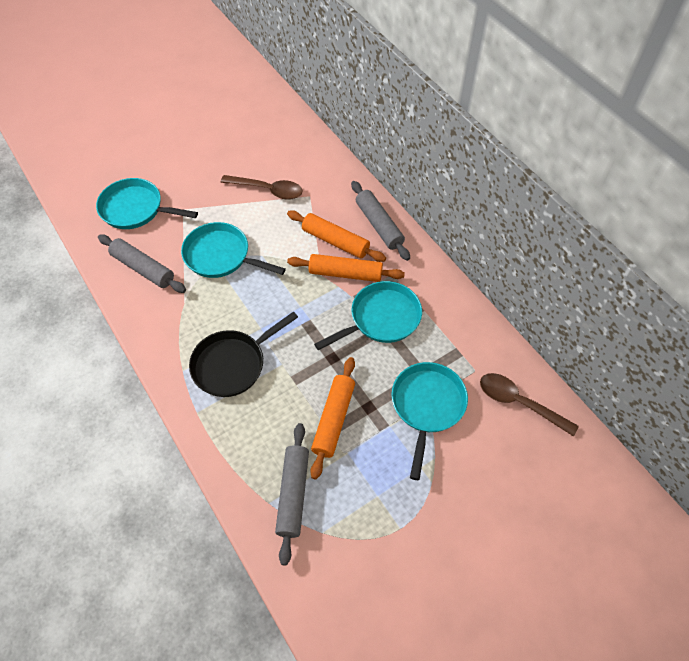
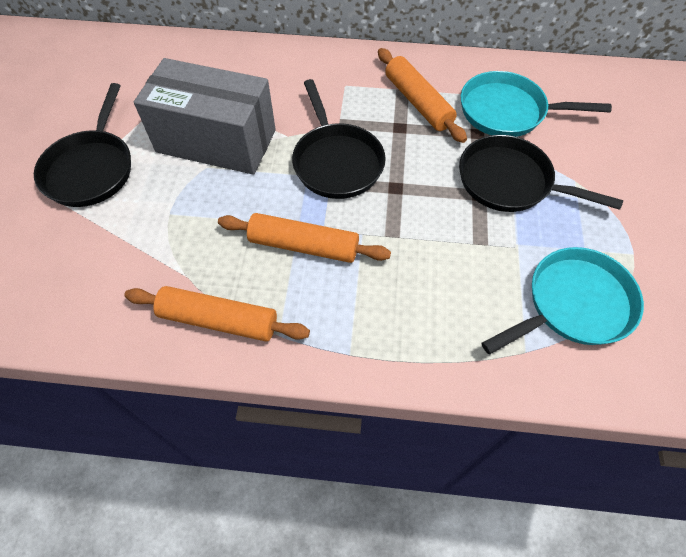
black pan: [189,311,298,397] = 1 -> [34,83,131,207] [292,79,386,199] [459,135,623,212] = 3
brown spoon: [221,175,303,200] [480,373,579,437] = 2 -> none = 0
grey box: none = 0 -> [134,58,276,175] = 1
grey rolling pin: [98,234,186,293] [275,423,309,566] [351,181,410,261] = 3 -> none = 0
turquoise pan: [96,178,198,229] [181,222,286,278] [314,281,422,350] [392,362,468,480] = 4 -> [461,71,612,137] [482,247,644,354] = 2

